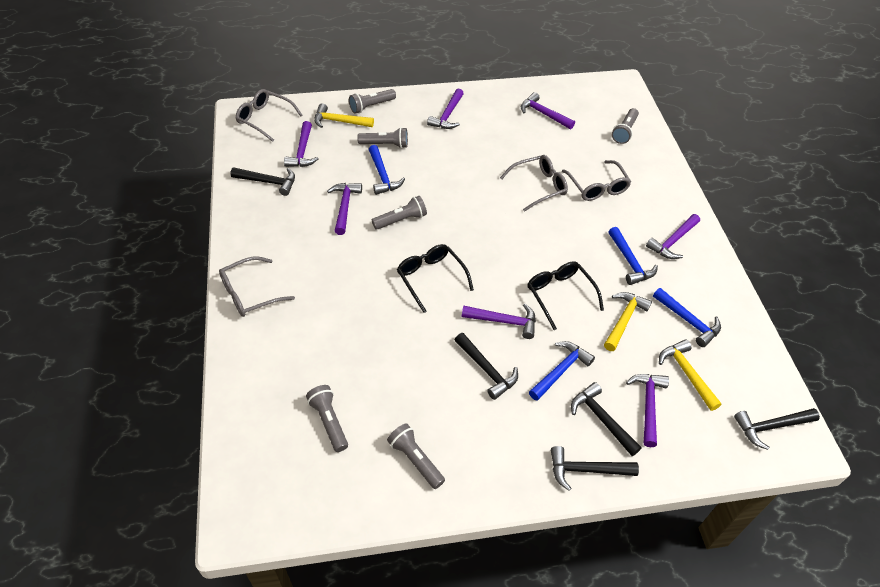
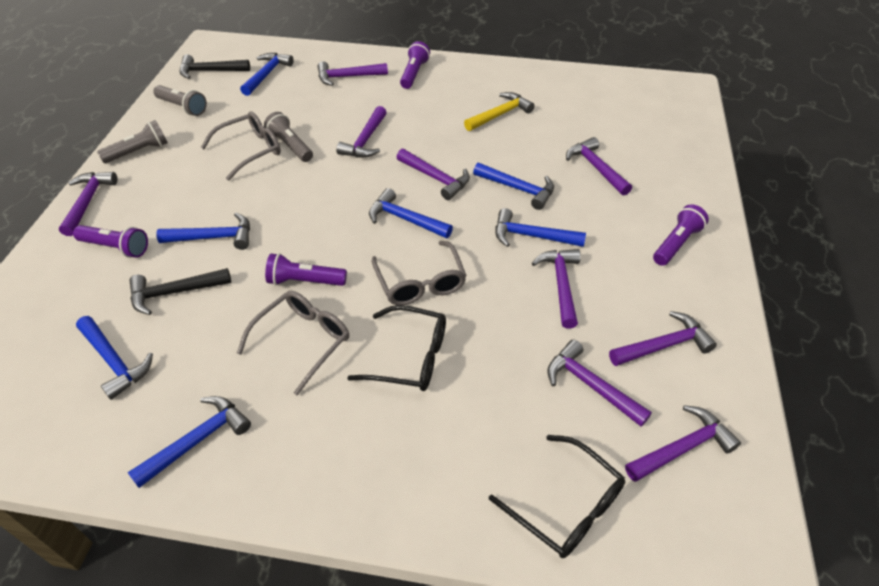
black hammer: [230,167,295,196] [455,333,518,400] [551,446,639,491] [571,382,642,456] [734,408,820,450] = 5 -> [129,268,231,315] [180,54,250,79] = 2
blue hammer: [369,145,405,195] [529,341,595,401] [609,227,658,285] [653,288,721,347] = 4 -> [76,316,153,400] [128,396,251,488] [156,213,250,250] [240,53,294,96] [369,188,453,238] [473,163,554,210] [495,208,586,247] = 7
grey flashlight: [306,385,348,452] [349,89,396,114] [357,127,408,149] [372,196,427,230] [387,423,445,489] [612,108,639,144] = 6 -> [97,120,168,163] [153,85,207,116] [264,112,313,162] = 3
grey glasses: [219,256,295,317] [236,89,303,142] [500,155,568,212] [562,160,631,201] = 4 -> [201,112,281,181] [237,291,349,396] [372,241,467,305] = 3
purple flashlight: none = 0 -> [73,225,148,258] [265,253,347,286] [400,41,430,89] [653,204,709,266] = 4
purple hammer: [284,121,318,167] [327,183,362,235] [427,89,464,129] [462,304,536,339] [521,92,575,129] [626,374,669,447] [646,214,700,259] = 7 -> [59,172,117,236] [318,61,388,86] [336,106,387,158] [396,149,470,200] [532,249,581,328] [547,339,652,427] [566,137,632,196] [609,311,717,366] [625,405,741,482] = 9
yellow hammer: [314,103,374,128] [604,292,652,351] [659,339,722,411] = 3 -> [464,92,535,131] = 1

